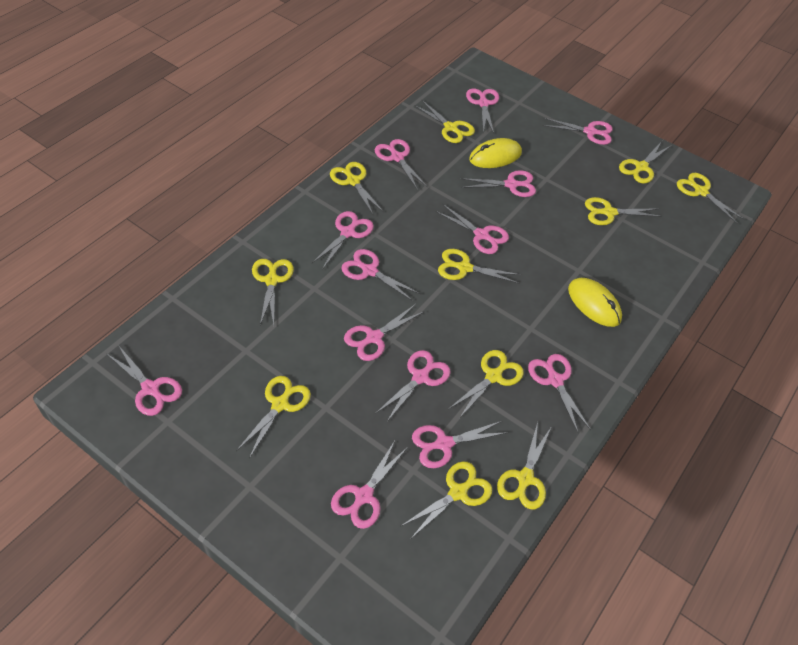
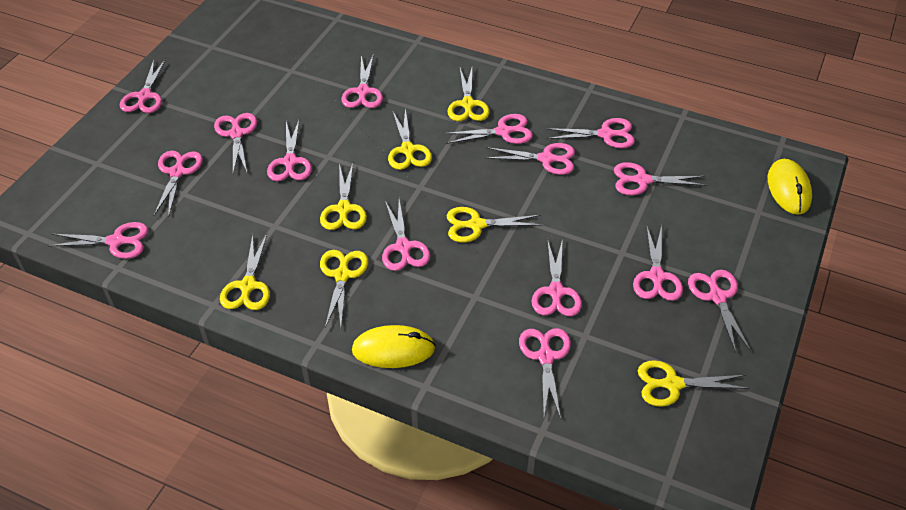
pink scissors: [107,345,182,416] [312,211,374,270] [331,441,408,529] [341,249,421,301] [344,304,425,361] [375,139,428,190] [375,350,451,423] [412,421,508,468] [435,204,509,254] [460,170,536,197] [466,88,499,133] [528,354,591,434] [542,118,613,145] = 13 -> [48,222,148,259] [120,59,166,113] [154,151,203,217] [214,113,257,173] [267,120,312,181] [341,54,383,108] [382,200,430,271] [444,114,533,144] [485,143,575,175] [519,328,571,419] [532,239,582,316] [546,118,635,148] [614,162,707,195] [633,225,683,301] [688,270,751,353] = 15
yellow scissors: [236,376,311,458] [252,259,294,325] [330,162,384,214] [401,461,492,537] [414,100,475,143] [438,249,521,284] [449,350,524,417] [497,422,552,509] [585,197,662,225] [619,141,672,183] [677,173,745,224] = 11 -> [220,234,270,310] [320,163,367,230] [320,250,368,328] [388,108,432,170] [446,207,542,242] [447,68,490,121] [638,360,750,407] = 7

